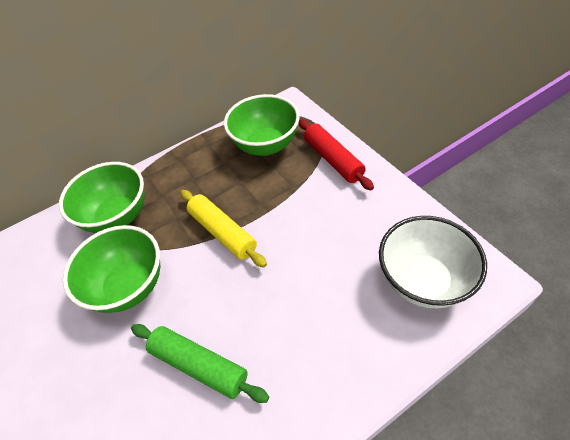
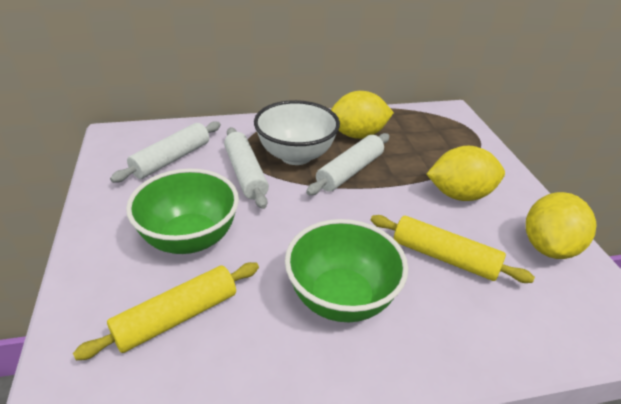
green bowl: [59,162,145,233] [63,225,160,313] [224,94,300,156] = 3 -> [126,169,239,254] [285,219,408,322] = 2
green rolling pin: [131,324,269,403] = 1 -> none = 0
red rolling pin: [299,119,374,190] = 1 -> none = 0
white rolling pin: none = 0 -> [110,121,221,183] [224,127,269,209] [306,133,389,195] = 3
yellow lemon: none = 0 -> [331,91,394,139] [426,146,505,201] [526,192,596,259] = 3
yellow rolling pin: [180,190,267,268] = 1 -> [73,262,259,360] [371,215,535,283] = 2

